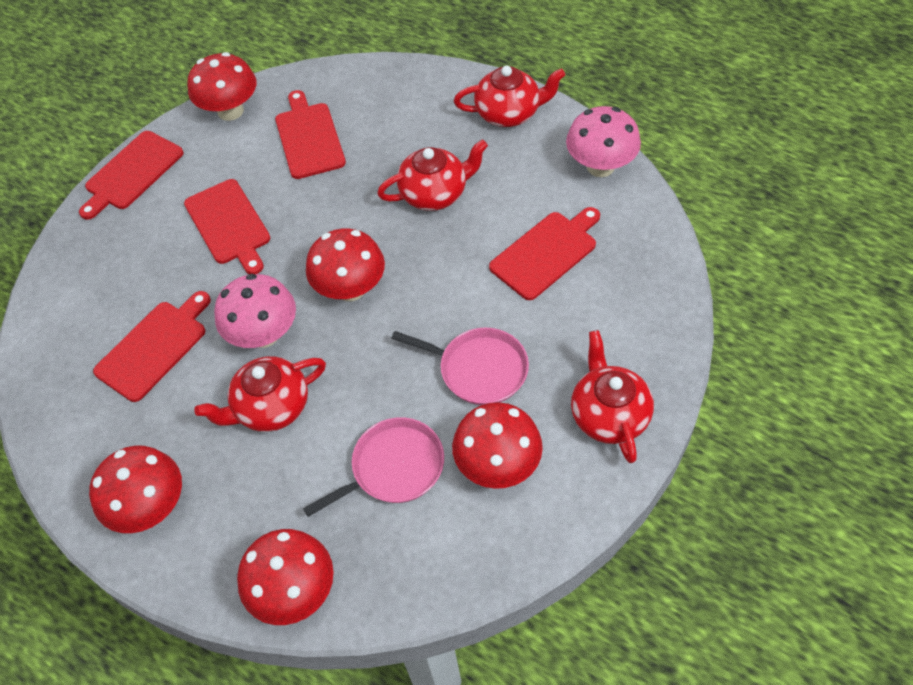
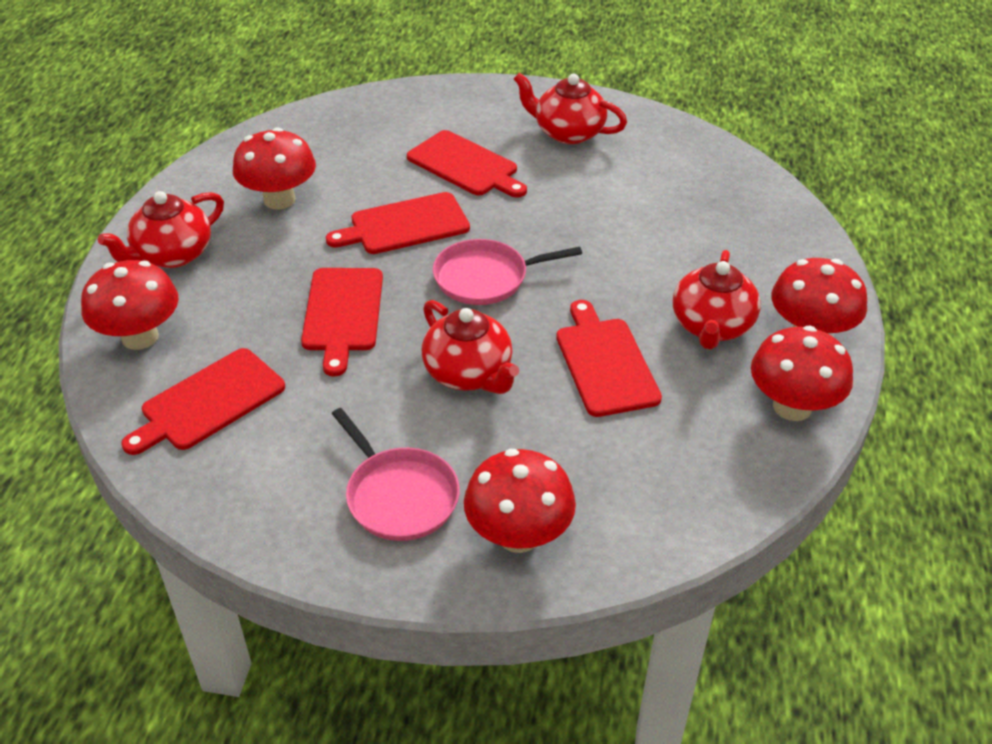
pink mushroom: [214,274,296,348] [566,106,641,177] = 2 -> none = 0

